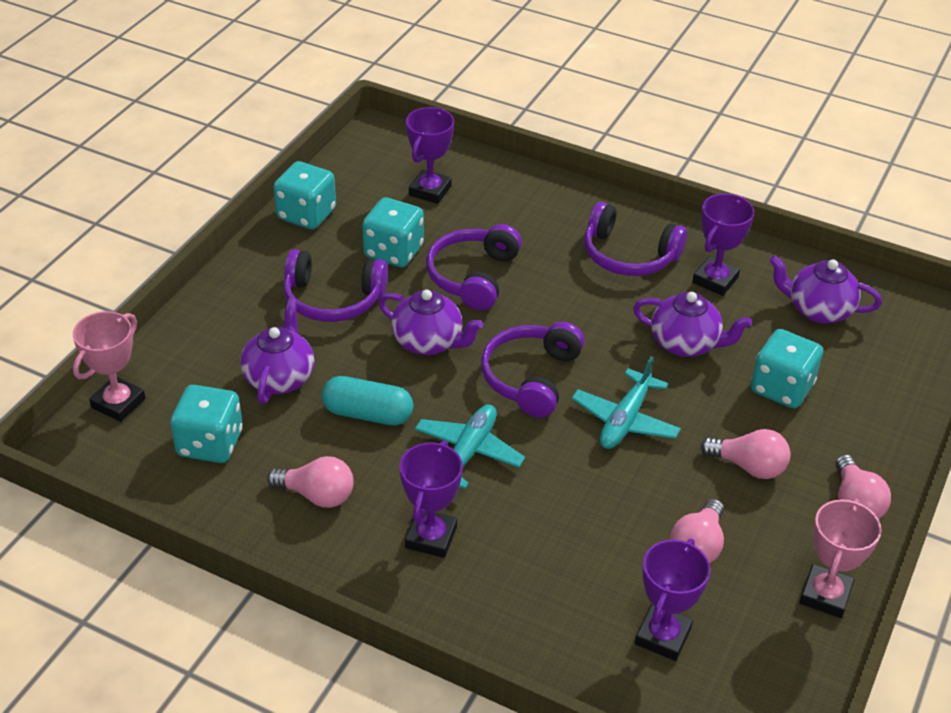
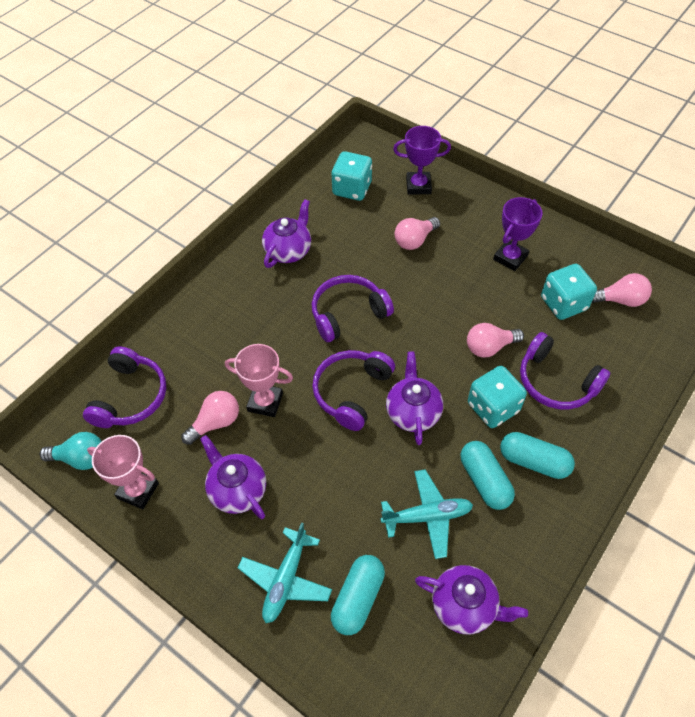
purple trophy: [399,440,463,558] [406,107,454,204] [635,539,710,661] [692,193,754,296] = 4 -> [393,126,451,195] [493,197,543,271] = 2
turquoise capsule: [322,376,413,425] = 1 -> [331,555,385,635] [461,441,515,510] [500,432,575,479] = 3
turquoise dice: [170,385,243,463] [274,161,336,230] [362,198,424,268] [751,329,823,408] = 4 -> [331,151,372,201] [468,366,527,428] [541,264,597,320] = 3
turquoise light bulb: none = 0 -> [40,432,102,470] = 1

